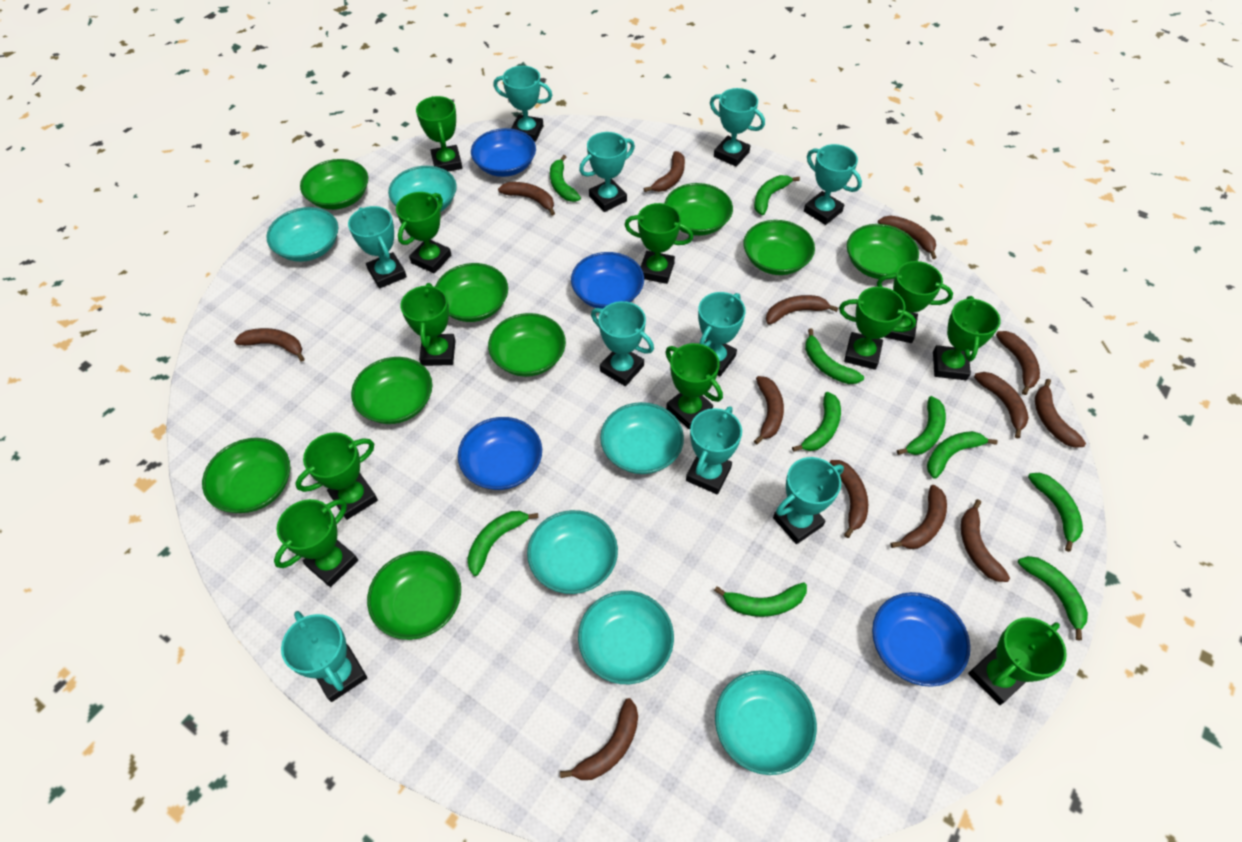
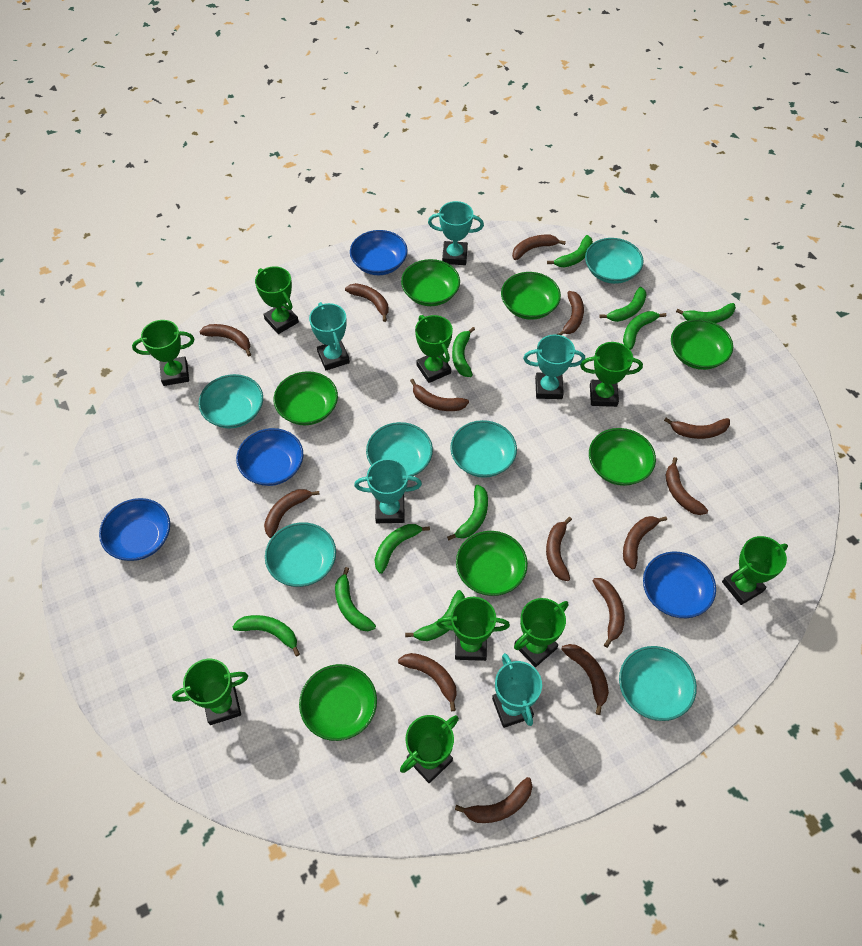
brown banana: [234,328,305,362] [498,182,555,216] [560,698,638,780] [644,151,685,192] [754,376,784,445] [766,295,838,325] [829,460,868,538] [878,215,937,259] [890,485,947,549] [961,499,1010,582] [974,372,1029,438] [996,331,1040,395] [1035,379,1086,448] = 13 -> [199,324,251,356] [264,489,320,538] [345,283,389,322] [398,653,457,711] [410,379,469,411] [455,777,533,823] [512,235,566,260] [546,517,572,581] [557,291,584,335] [561,644,609,715] [593,578,625,648] [623,516,667,569] [664,418,730,439] [665,457,708,515] = 14
green bowl: [202,438,290,513] [300,159,368,210] [351,357,433,424] [367,551,461,640] [435,263,508,322] [488,313,566,377] [664,183,733,236] [744,220,815,275] [847,224,919,280] = 9 -> [274,371,338,425] [299,664,377,741] [401,259,460,306] [456,531,528,596] [501,272,561,320] [589,428,656,486] [671,319,733,370] = 7
green trophy: [274,499,358,587] [295,432,378,520] [396,192,451,274] [401,283,456,366] [416,96,462,172] [625,203,693,284] [665,343,723,429] [839,287,916,370] [877,261,953,343] [933,296,1001,380] [968,617,1067,705] = 11 -> [132,320,194,386] [172,659,248,725] [255,266,299,334] [400,715,459,783] [415,315,453,383] [436,597,510,661] [514,598,568,667] [580,342,643,407] [722,536,788,605] = 9
turquoise trophy: [281,611,367,702] [348,206,407,289] [493,66,552,142] [579,132,635,212] [591,301,654,386] [686,406,742,494] [698,292,746,377] [710,88,765,167] [773,457,844,544] [804,144,862,225] = 10 -> [309,302,350,370] [354,459,422,523] [428,201,484,265] [492,653,542,728] [523,334,585,399] = 5

